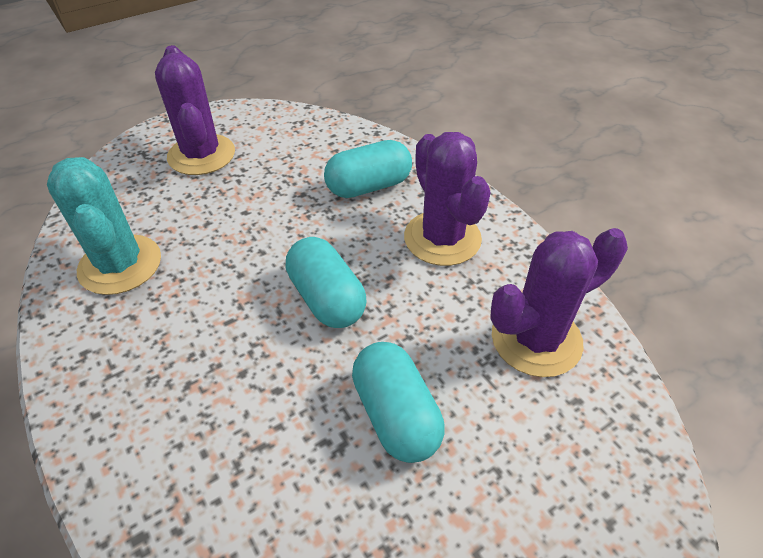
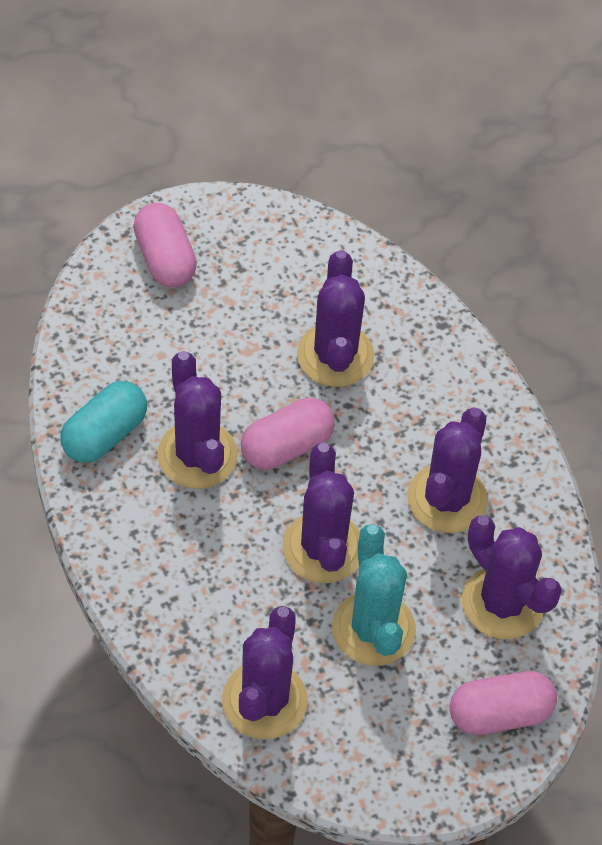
pink capsule: none = 0 -> [133,203,197,288] [241,398,335,470] [450,671,557,735] = 3
purple cactus: [155,45,235,175] [404,132,491,266] [490,228,628,377] = 3 -> [157,351,238,489] [222,606,308,739] [283,443,360,583] [297,250,374,387] [407,408,488,533] [462,516,562,639] = 6
turquoise capsule: [286,237,367,328] [324,140,412,198] [352,342,445,463] = 3 -> [61,381,147,463] = 1

